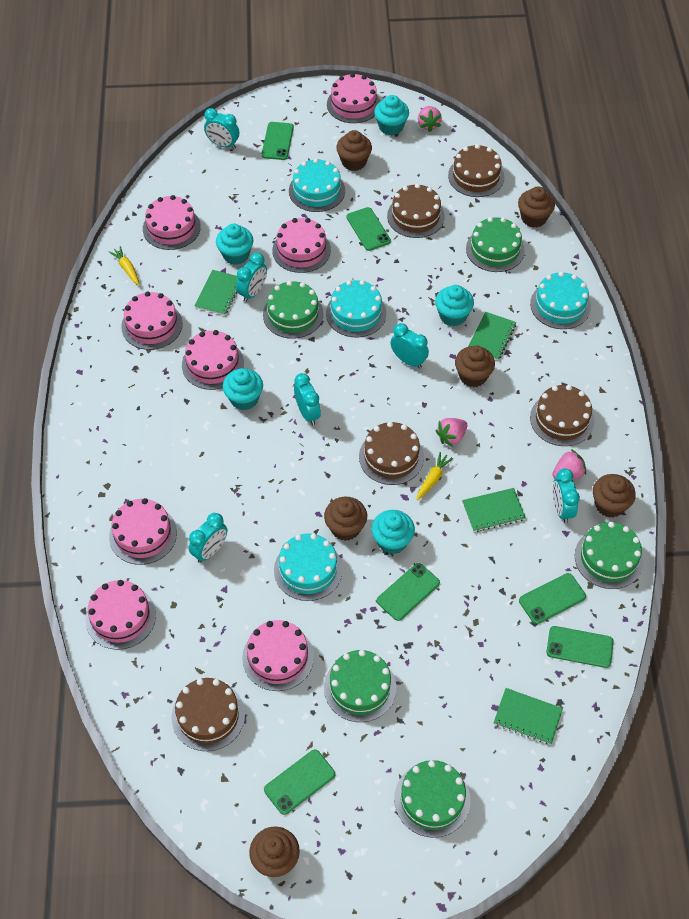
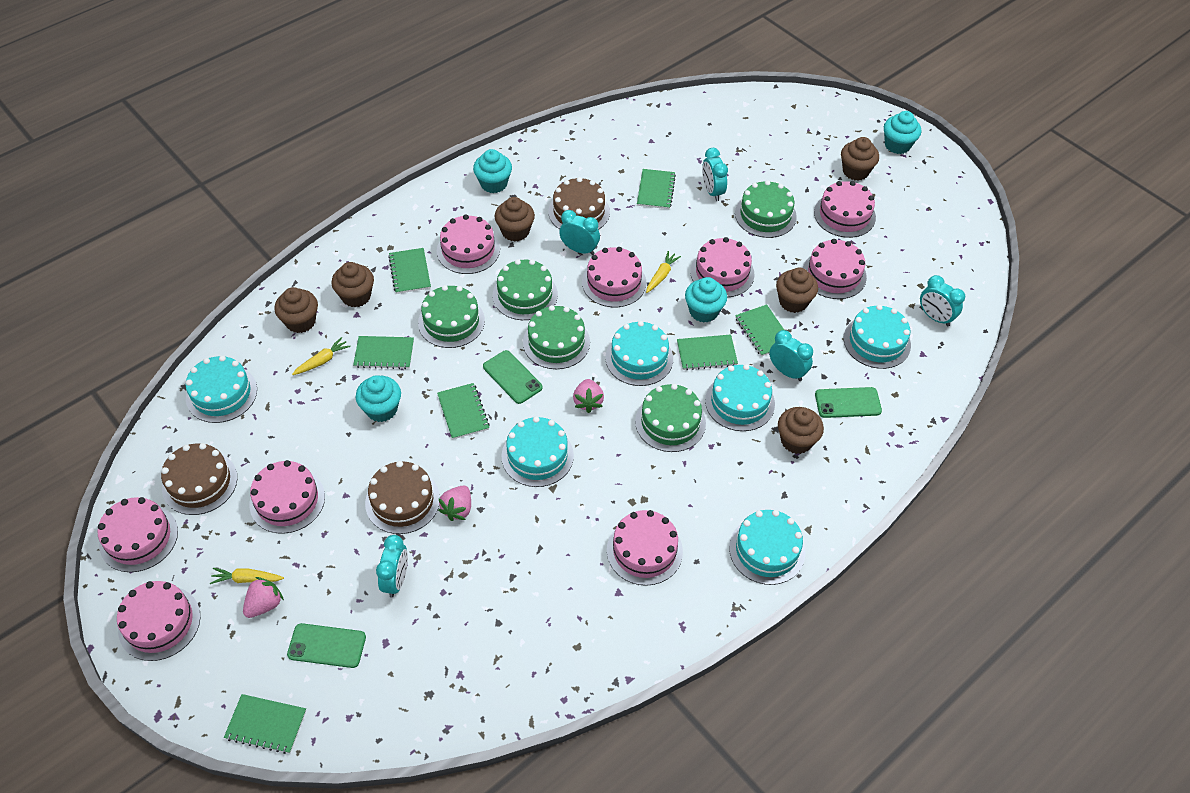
brown cake: [171,678,245,751] [359,422,424,485] [387,184,445,238] [448,144,504,197] [530,385,594,446] = 5 -> [161,443,237,515] [365,461,440,534] [548,177,610,230] = 3
green notebook: [195,270,238,315] [462,488,526,532] [468,312,516,360] [494,688,563,745] = 4 -> [224,694,306,754] [353,336,414,369] [388,248,431,294] [437,383,490,439] [637,169,676,209] [677,334,738,370] [735,304,784,356] = 7
green phone: [262,122,294,160] [264,749,335,815] [347,207,391,251] [377,563,440,621] [519,573,586,624] [547,626,614,668] = 6 -> [287,623,366,668] [483,350,543,404] [815,387,882,418] = 3
pink cake: [86,580,156,650] [109,498,177,565] [121,291,183,350] [143,195,201,250] [182,330,244,390] [242,620,314,691] [272,218,331,273] [327,73,380,123] = 8 -> [98,497,178,572] [117,581,201,661] [249,460,325,534] [437,215,500,274] [582,247,646,307] [607,510,683,586] [690,237,754,298] [803,239,867,299] [814,181,876,238] = 9
turquoise cake: [274,533,343,601] [289,159,345,212] [326,280,386,337] [530,272,591,329] = 4 -> [186,355,257,423] [502,416,574,487] [606,321,673,386] [705,364,775,431] [729,510,806,585] [843,305,911,369] = 6
turquoise clock: [189,513,227,563] [204,108,239,149] [236,253,267,302] [294,373,321,425] [390,323,429,369] [553,468,580,523] = 6 -> [376,535,408,598] [559,210,600,255] [702,148,728,201] [769,330,813,381] [920,275,965,327] = 5
turquoise cupcake: [216,224,254,265] [223,368,263,410] [371,510,415,554] [374,95,409,136] [435,285,474,326] = 5 -> [356,375,401,422] [473,149,512,193] [685,277,727,323] [884,111,921,154] = 4
yellow carrot: [108,246,139,285] [416,452,453,500] = 2 -> [210,568,284,584] [292,337,351,375] [646,251,681,293] = 3

